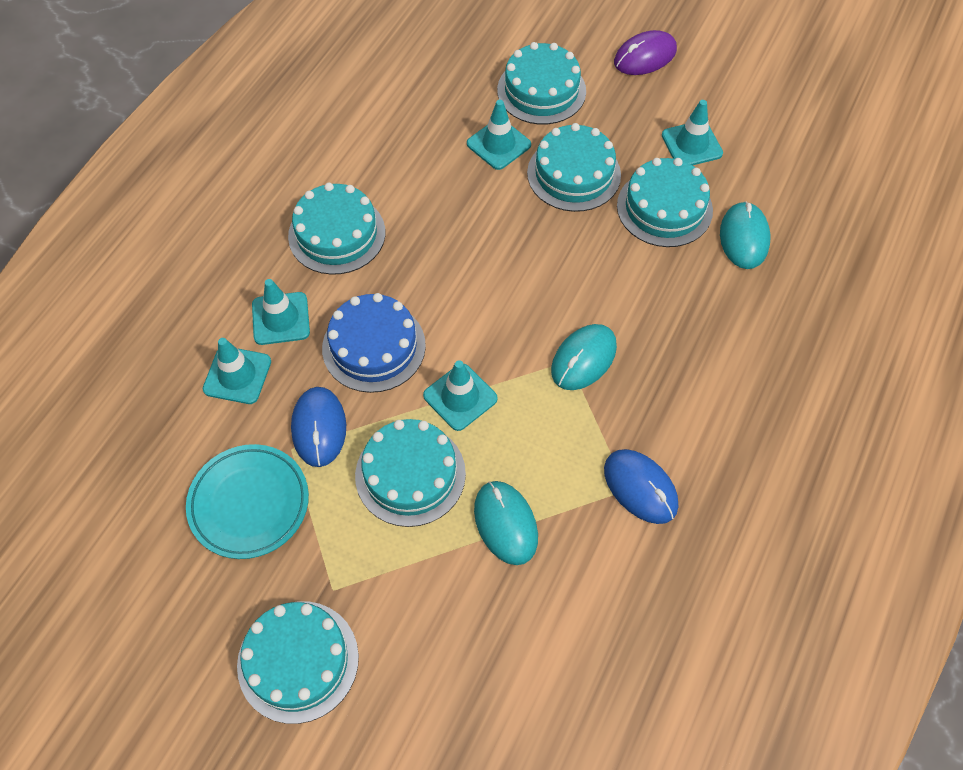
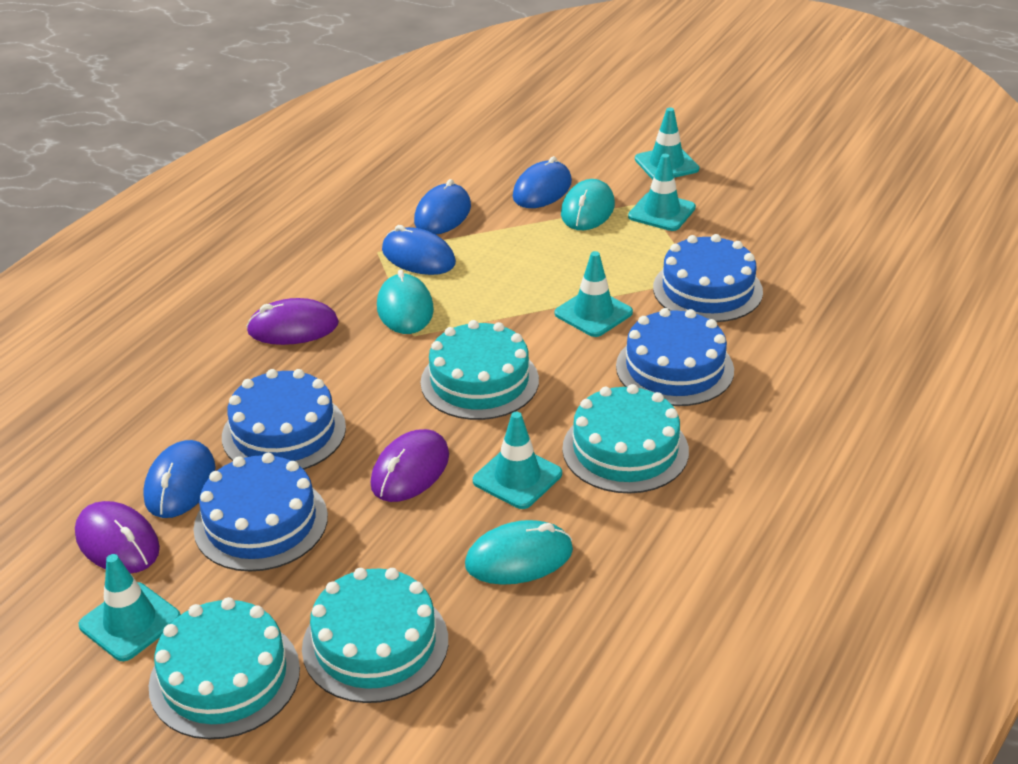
blue cake: [322,293,426,393] = 1 -> [193,453,328,572] [222,369,346,470] [616,308,734,406] [653,234,763,322] = 4
blue mouse: [291,387,346,467] [604,449,678,524] = 2 -> [143,440,216,518] [382,225,456,275] [414,179,471,234] [513,156,572,208] = 4
purple mouse: [614,30,677,75] = 1 -> [75,501,160,574] [246,298,339,345] [370,429,449,502] = 3
turquoise cake: [237,601,359,724] [288,183,385,275] [355,419,466,527] [497,42,586,125] [527,123,621,212] [617,158,713,247] = 6 -> [149,597,300,739] [302,568,448,703] [421,320,539,420] [562,384,689,493] = 4
turquoise plate: [186,444,309,559] = 1 -> none = 0

